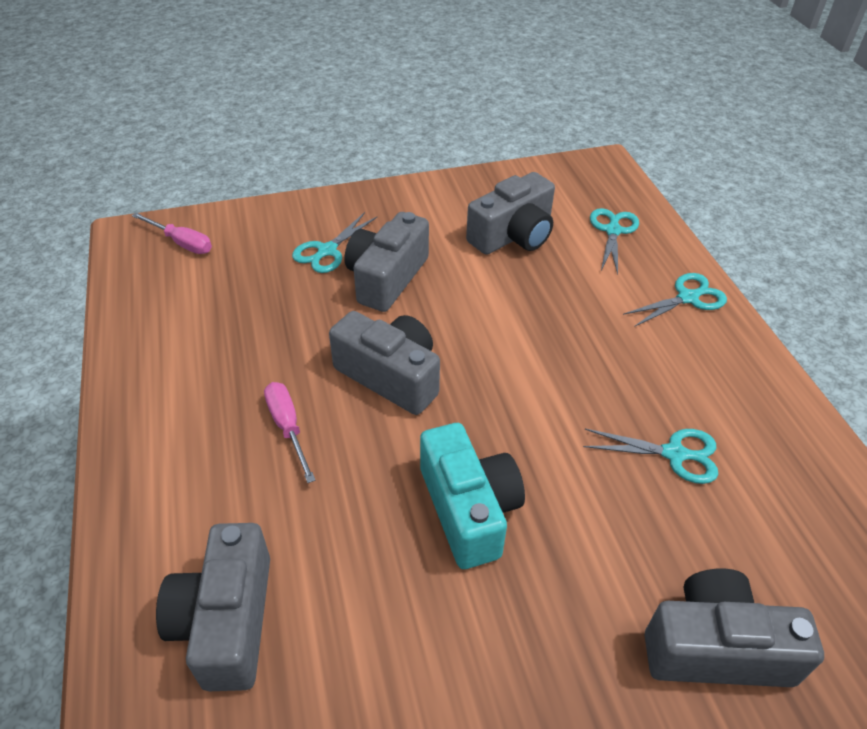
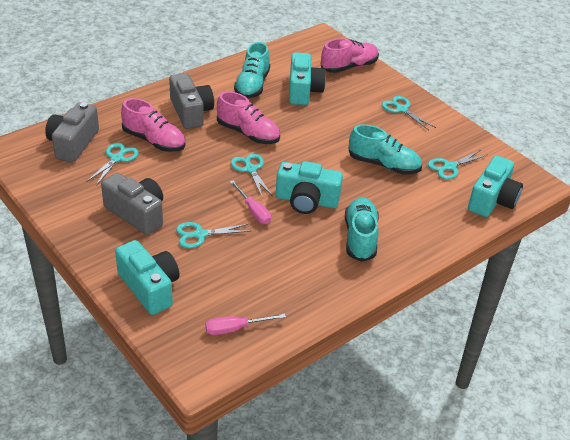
grey camera: [156,523,270,691] [329,311,440,415] [345,212,429,312] [466,172,555,255] [644,568,824,687] = 5 -> [45,102,99,163] [101,173,163,235] [169,73,214,129] = 3
pink shoe: none = 0 -> [121,98,185,152] [217,91,280,144] [321,38,379,73] = 3
turquoise camera: [420,423,525,569] = 1 -> [115,240,180,315] [276,161,343,214] [289,52,326,105] [468,155,523,217] = 4
turquoise scissors: [292,212,377,273] [583,429,718,484] [590,208,639,274] [623,273,727,327] = 4 -> [86,143,139,186] [176,222,251,248] [231,154,273,197] [382,96,436,130] [428,150,487,180] = 5
turquoise shoe: none = 0 -> [234,42,270,98] [345,197,379,262] [348,124,422,174] = 3

